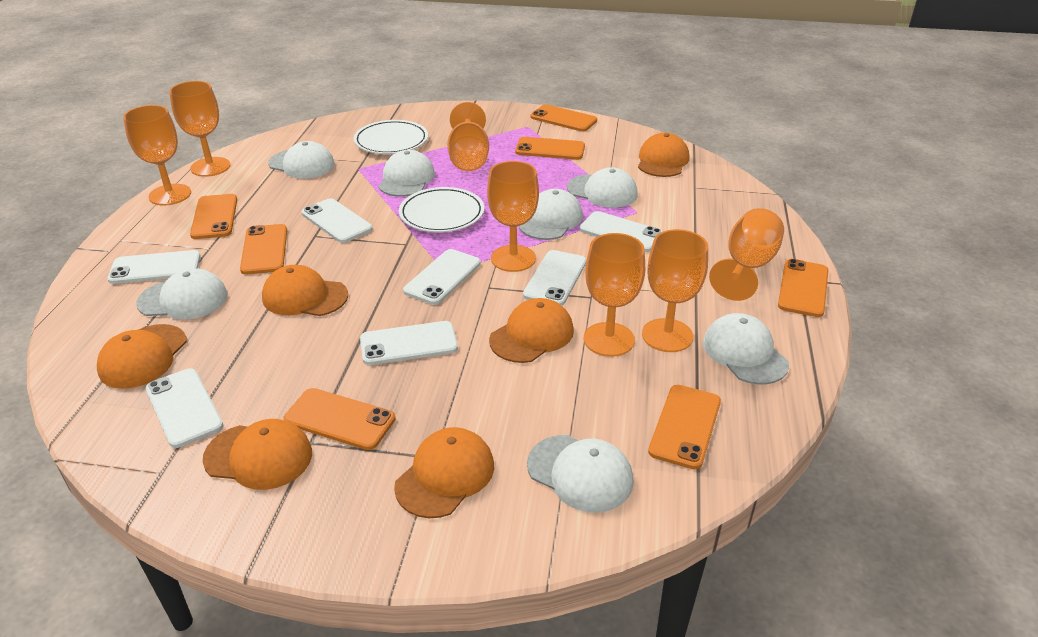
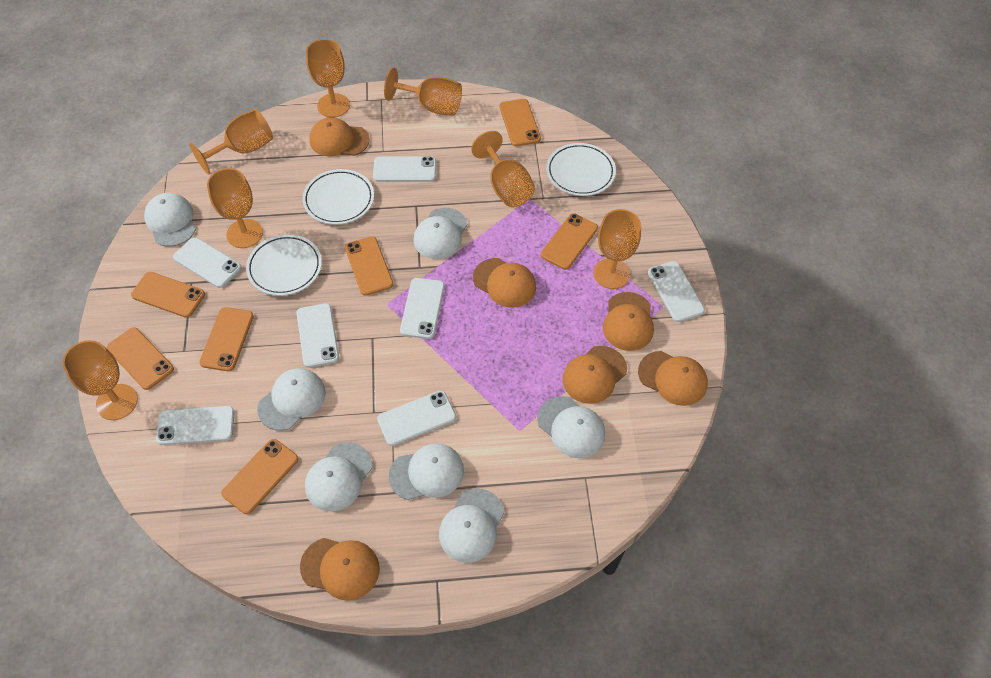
white plate: [354,120,428,154] [399,187,484,233] = 2 -> [246,234,322,296] [302,169,374,225] [546,143,616,196] = 3

